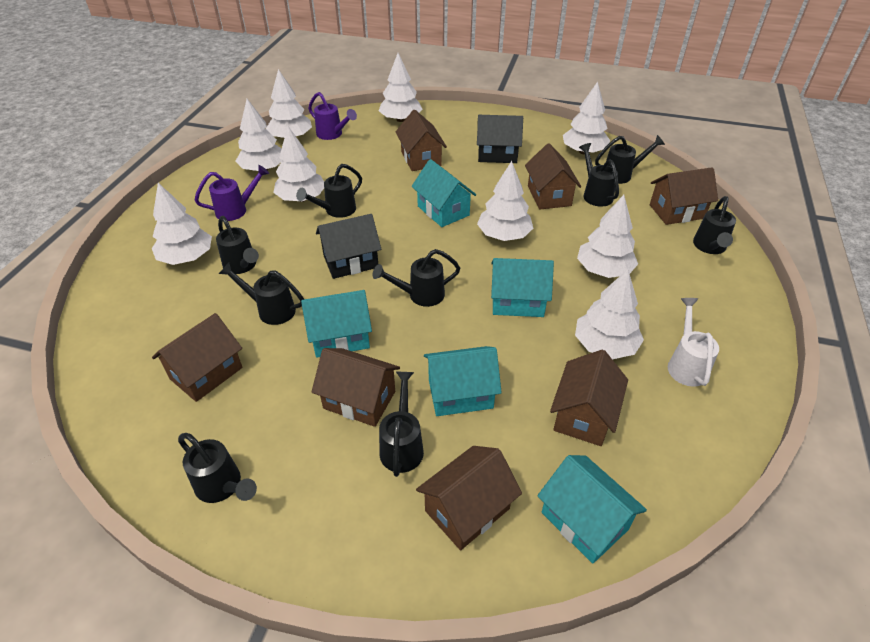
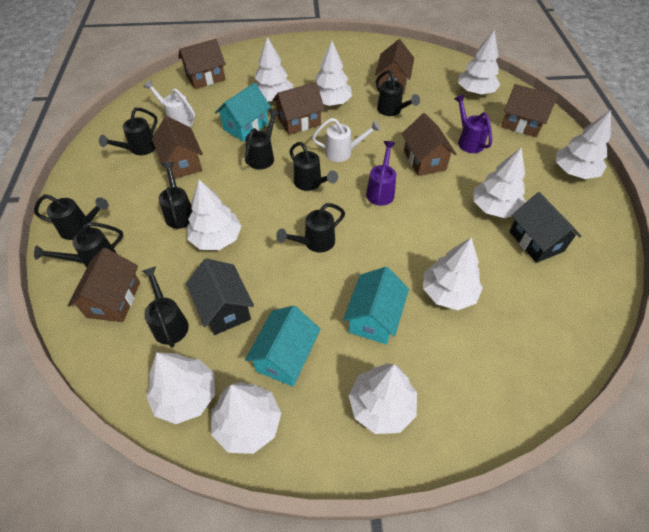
turquoise house: [301,290,372,358] [411,159,476,227] [424,346,502,416] [491,258,554,317] [537,455,647,564] = 5 -> [215,83,271,142] [245,305,321,387] [343,267,409,344] = 3
white tree: [152,183,212,265] [236,99,282,171] [266,69,312,138] [273,126,324,202] [379,53,423,122] [477,161,533,241] [563,82,610,154] [575,269,644,359] [577,195,638,278] = 9 -> [146,352,215,424] [187,180,242,250] [211,382,281,454] [255,37,293,102] [315,41,352,106] [349,363,417,434] [423,238,483,310] [458,30,500,95] [474,148,526,218] [556,110,611,179] = 10
white watering can: [668,298,719,387] = 1 -> [143,80,196,127] [312,118,381,162] = 2

